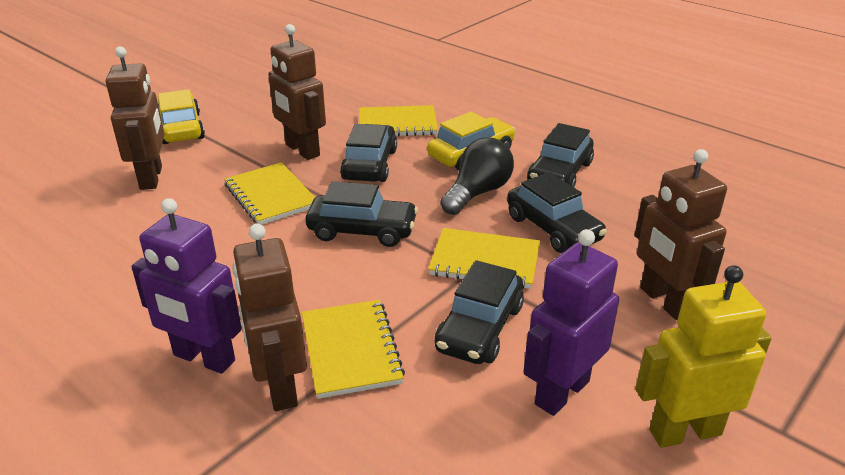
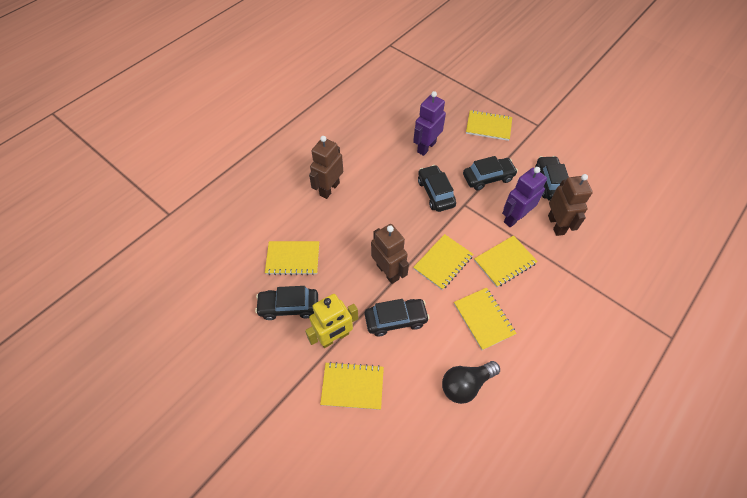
brown robot: [106,47,165,190] [232,224,307,411] [269,24,326,160] [635,149,727,320] = 4 -> [309,136,343,199] [371,224,409,284] [548,174,593,236] = 3
yellow car: [158,89,205,144] [427,112,515,170] = 2 -> none = 0
yellow notebook: [224,162,315,225] [302,300,405,399] [359,105,438,136] [428,228,540,289] = 4 -> [265,241,319,275] [320,362,384,410] [413,234,473,290] [454,288,517,350] [466,110,512,141] [474,235,538,287] = 6

